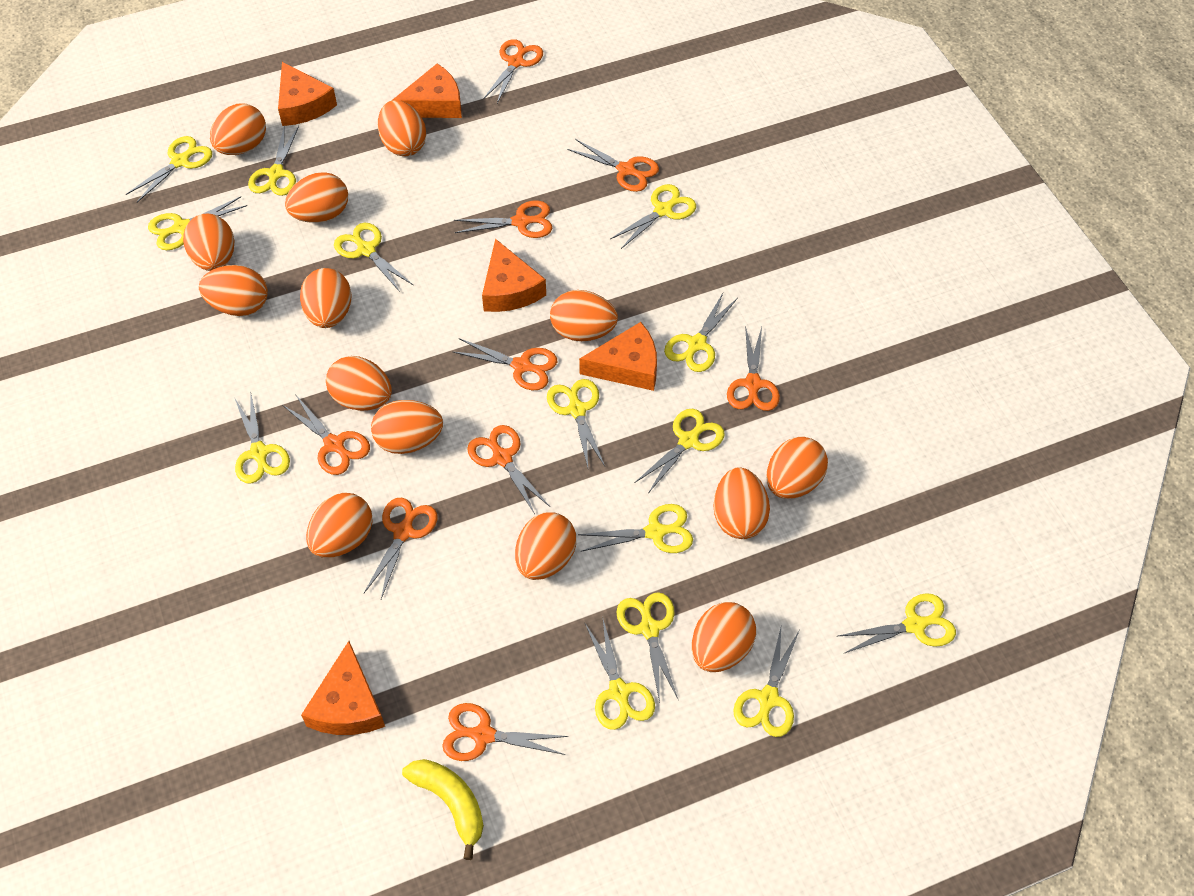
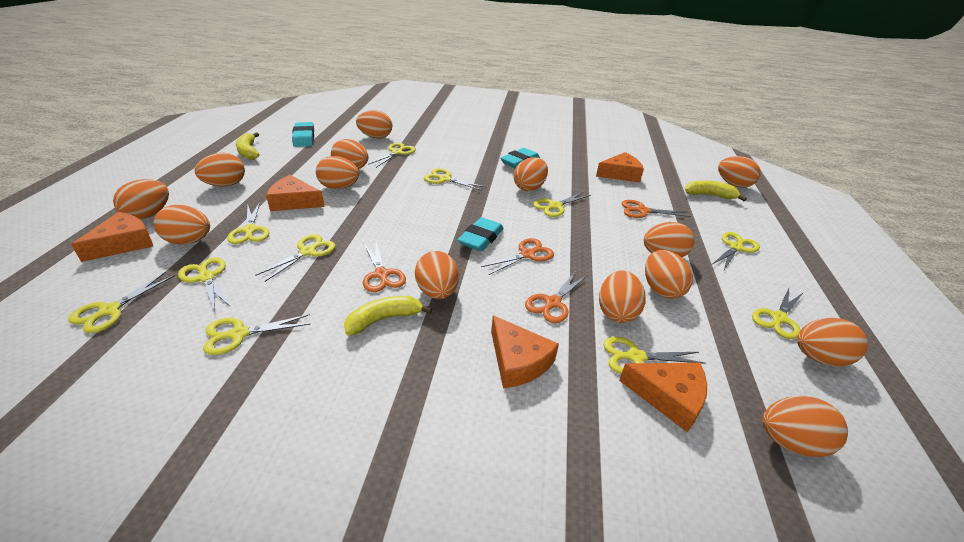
orange scissors: [282,394,370,475] [364,498,437,599] [442,703,568,761] [453,338,557,390] [454,201,552,238] [467,425,550,514] [483,39,543,103] [567,139,659,192] [727,326,780,411] = 9 -> [363,242,406,292] [481,238,554,275] [525,272,587,323] [622,200,691,218] = 4
turquoise eraser: none = 0 -> [292,122,314,147] [457,217,504,251] [500,148,540,168] = 3
yellow banana: [402,759,484,860] = 1 -> [236,132,260,160] [344,296,433,336] [685,180,747,201] = 3
yellow scissors: [126,136,212,202] [148,196,247,250] [234,395,290,483] [248,126,299,196] [334,223,413,292] [547,379,605,467] [578,504,693,553] [585,616,655,730] [610,184,696,249] [616,592,678,703] [636,409,725,492] [664,293,738,372] [733,628,799,737] [838,593,956,654] = 14 -> [68,272,175,333] [178,257,231,311] [203,314,310,355] [227,202,269,244] [255,234,336,282] [368,143,416,168] [424,168,485,191] [533,191,591,217] [603,337,706,374] [713,232,760,270] [752,288,804,339] = 11

